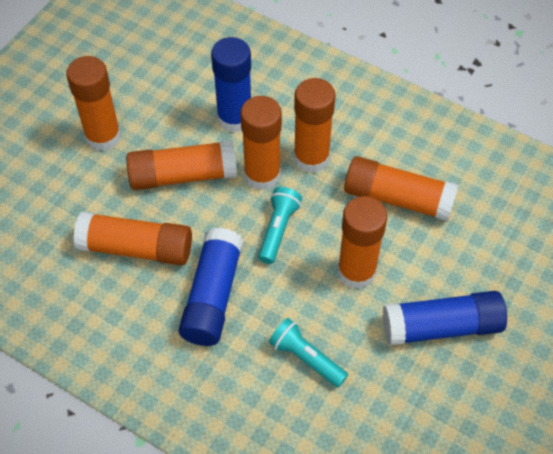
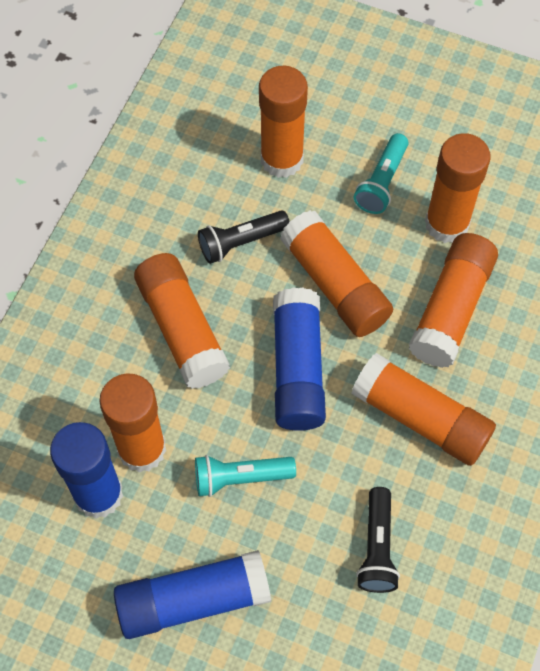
black flashlight: none = 0 -> [198,210,290,264] [356,487,400,593] = 2

